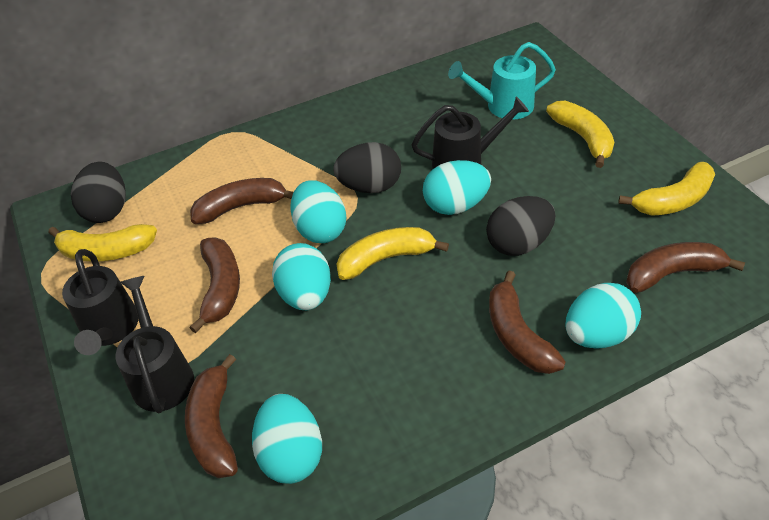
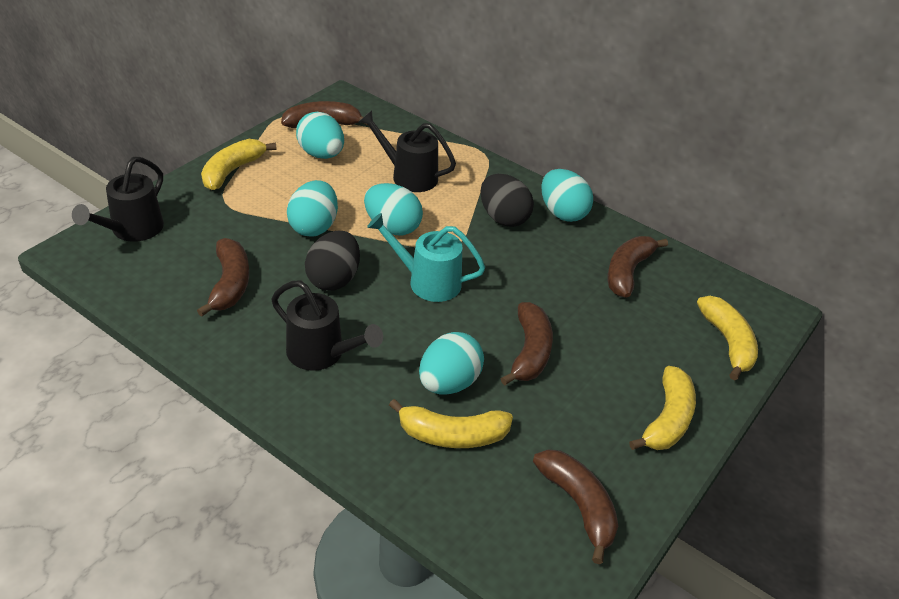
black egg: [71,162,126,223] [333,142,401,193] [486,196,556,256] = 3 -> [305,231,360,291] [480,174,534,227] = 2

